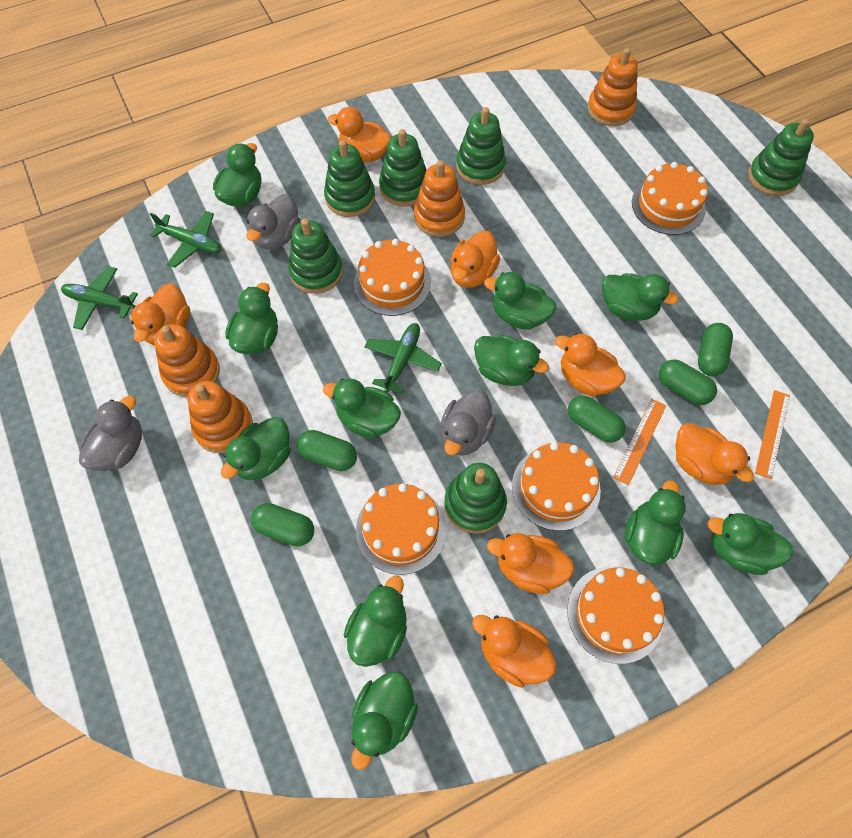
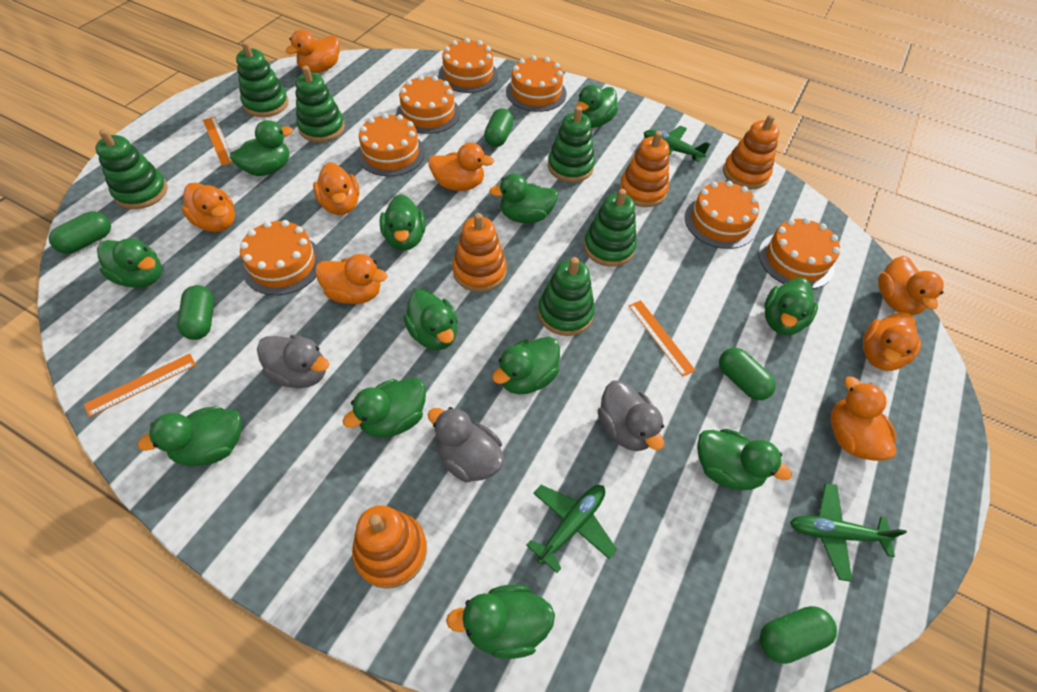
green duck: [213,143,261,207] [221,417,291,480] [225,283,278,354] [323,378,401,439] [344,576,407,667] [351,671,418,770] [474,335,549,386] [484,272,556,330] [602,273,679,321] [624,480,686,565] [708,513,793,575] = 11 -> [97,239,162,288] [137,406,242,466] [230,120,293,176] [343,378,426,438] [380,194,426,251] [403,289,458,350] [446,585,555,659] [489,173,558,223] [492,336,560,394] [576,84,618,128] [697,429,792,490] [764,278,818,335] = 12
orange cake: [354,239,431,316] [356,483,446,575] [512,442,601,531] [567,567,665,664] [632,162,708,235] = 5 -> [240,220,323,295] [357,113,425,176] [396,75,460,134] [439,38,498,93] [506,55,567,112] [685,181,759,249] [759,218,840,289] = 7
orange duck: [131,283,190,345] [328,107,391,162] [450,231,500,288] [472,615,557,688] [487,533,574,594] [555,333,626,397] [675,423,754,485] = 7 -> [181,183,235,232] [285,29,339,73] [313,162,359,215] [315,254,388,304] [428,142,495,191] [830,376,897,461] [863,312,921,371] [878,256,944,315] = 8
orange ruler: [613,399,666,485] [755,390,790,479] = 2 -> [84,353,196,417] [203,117,233,166] [628,300,696,377] = 3

